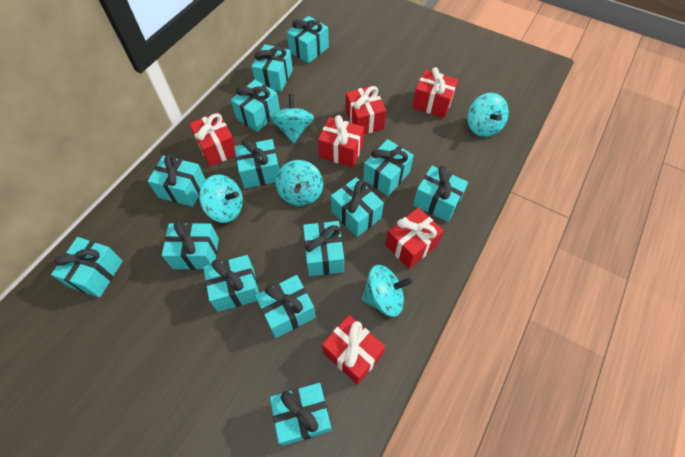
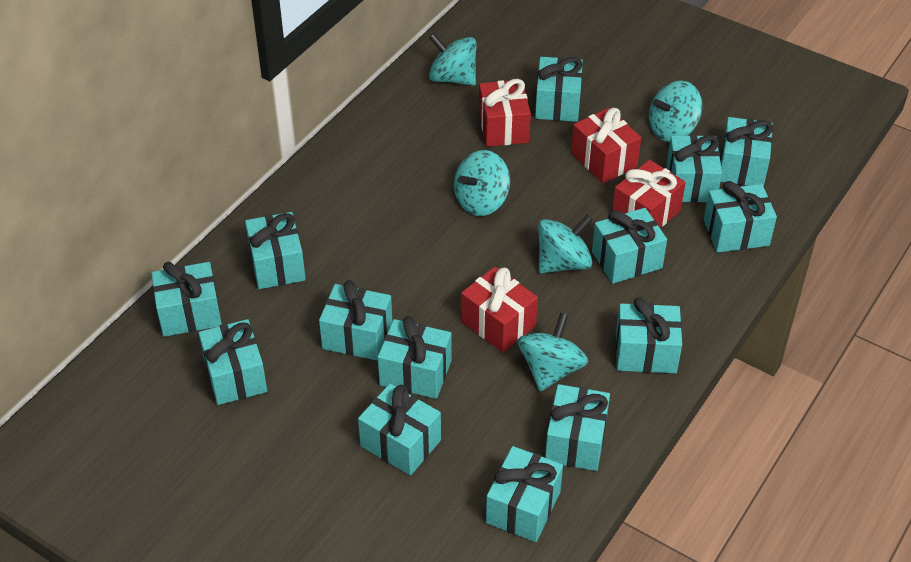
red gift: [189,112,236,167] [318,115,364,167] [322,315,385,385] [346,86,386,134] [385,207,444,269] [412,67,458,118] = 6 -> [461,267,538,352] [479,79,531,147] [571,108,641,183] [612,160,686,228] = 4

